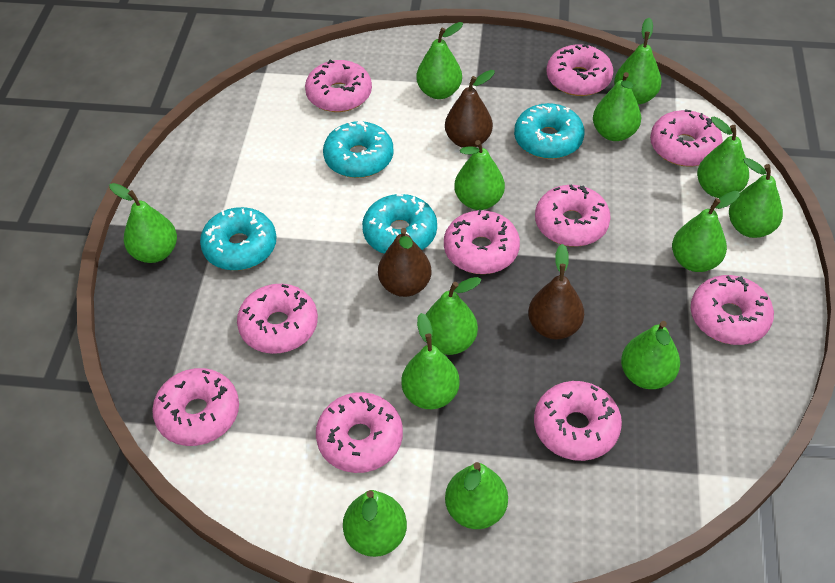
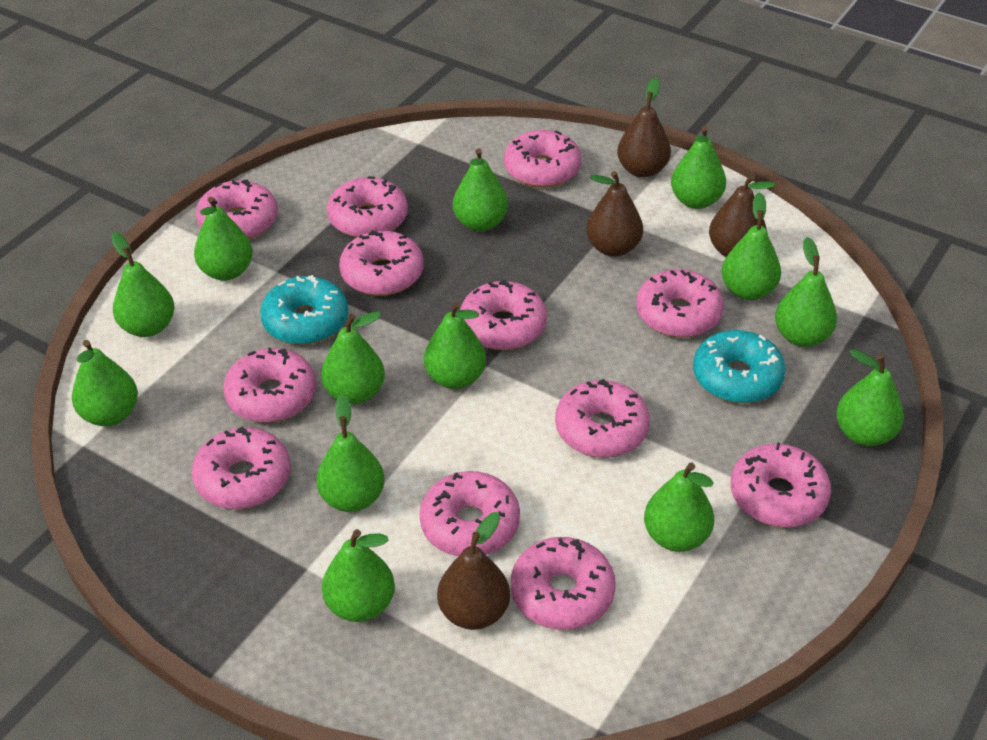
brown pear: [378,228,431,297] [445,70,495,148] [528,244,584,340] = 3 -> [437,512,510,630] [586,171,643,257] [617,77,671,178] [709,175,775,257] = 4
pink donut: [152,368,239,446] [237,284,318,354] [305,60,372,112] [316,392,403,473] [444,209,520,274] [534,381,622,461] [535,184,611,247] [547,44,613,96] [650,110,723,167] [691,275,774,345] = 10 -> [192,427,291,509] [196,179,278,239] [223,347,316,423] [327,176,408,238] [339,230,424,296] [419,471,520,556] [460,280,547,350] [504,130,581,188] [511,537,616,630] [555,379,650,458] [636,269,724,337] [731,442,831,528] = 12
turquoise donut: [200,207,277,271] [323,120,394,178] [362,194,437,254] [514,103,584,159] = 4 -> [260,275,348,345] [693,330,786,403] = 2

